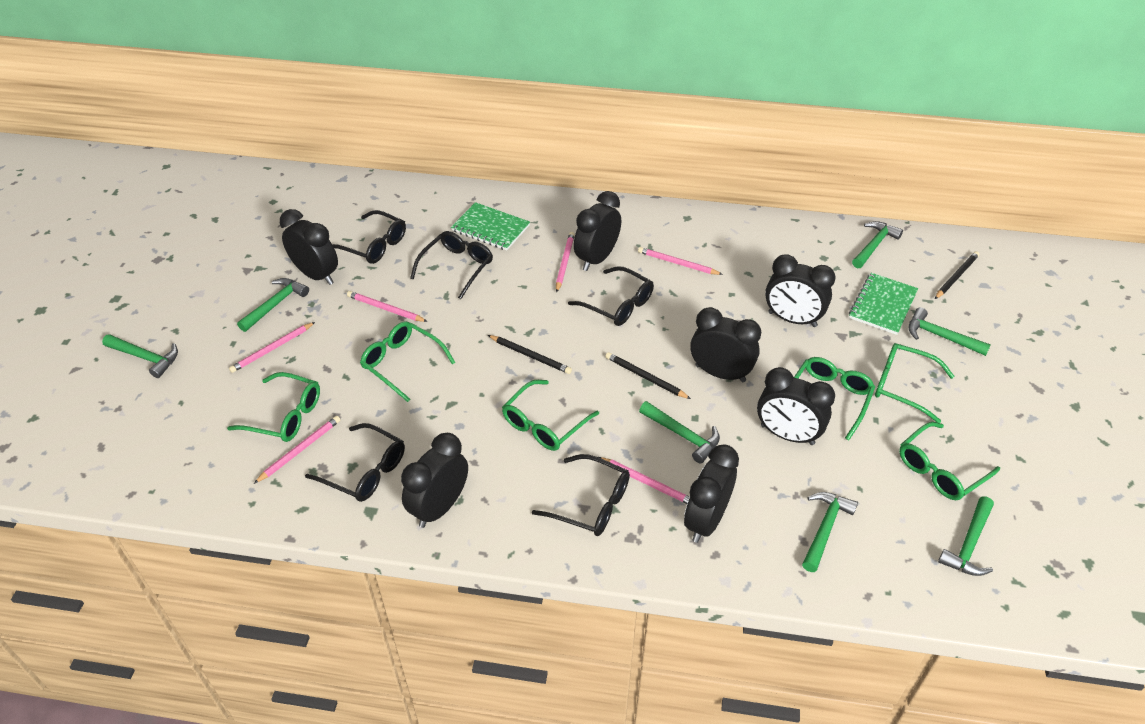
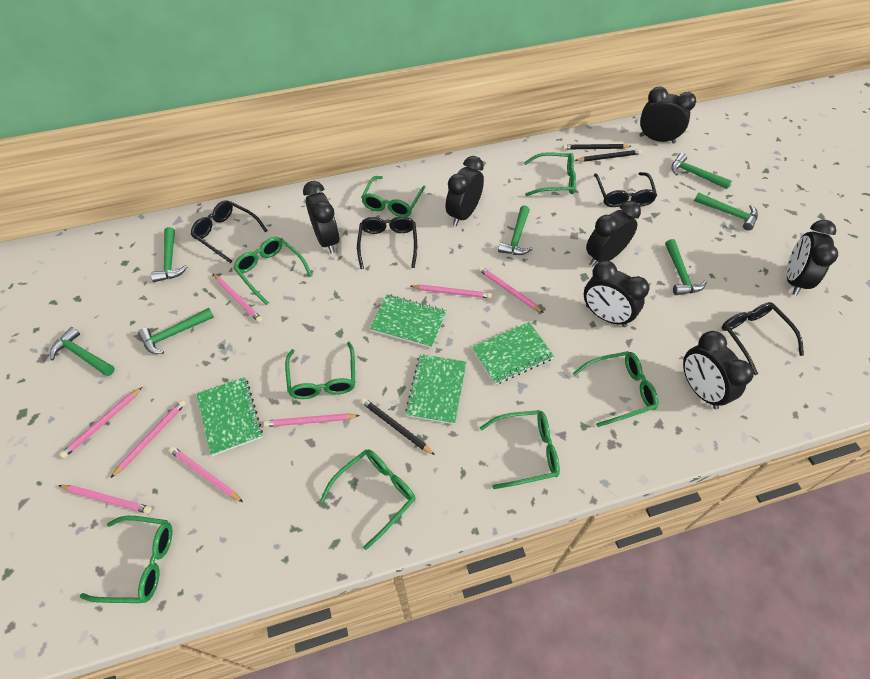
black glasses: [305,423,405,502] [332,210,406,264] [410,231,493,299] [532,454,630,536] [568,266,654,326] = 5 -> [191,200,268,263] [357,216,417,269] [594,172,657,207] [722,302,804,375] = 4
green glasses: [227,372,320,442] [360,321,456,402] [502,380,599,451] [794,357,875,440] [875,343,955,423] [899,422,1000,500] = 6 -> [80,516,172,603] [233,237,313,305] [285,342,355,399] [320,449,416,550] [361,176,426,217] [480,410,560,489] [524,152,576,196] [573,351,658,427] = 8
green notebook: [451,202,530,250] [849,273,918,335] = 2 -> [197,377,263,456] [370,294,446,348] [405,354,466,424] [472,322,554,385] = 4
pink pencil: [229,322,315,373] [254,416,341,484] [347,291,428,322] [556,232,575,293] [599,457,689,504] [638,247,723,275] = 6 -> [59,387,142,458] [59,485,152,514] [111,400,186,478] [169,446,243,502] [213,274,262,323] [263,413,360,427] [410,285,492,298] [478,266,544,313] = 8

